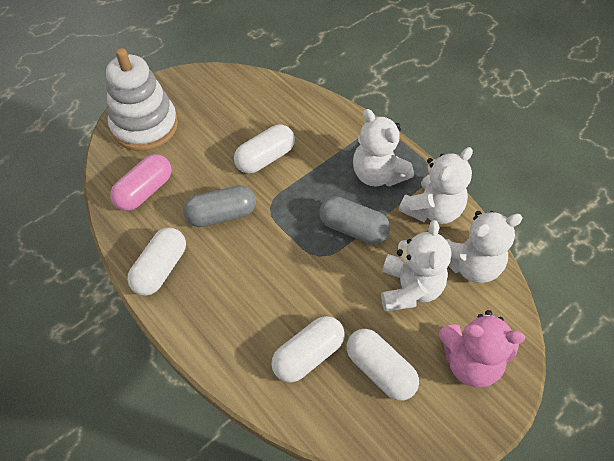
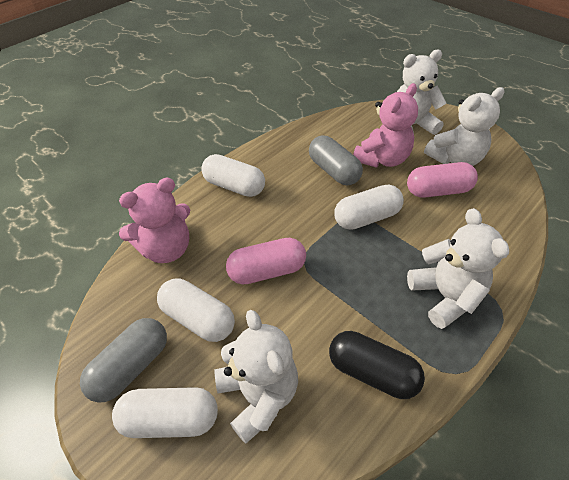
black capsule: none = 0 -> [329,331,425,399] = 1
pink capsule: [110,154,172,211] = 1 -> [226,238,306,284] [407,162,478,198] = 2
pink teddy bear: [439,310,525,387] = 1 -> [119,178,190,263] [353,83,418,168] = 2
white stacking toy: [106,48,178,151] = 1 -> none = 0

